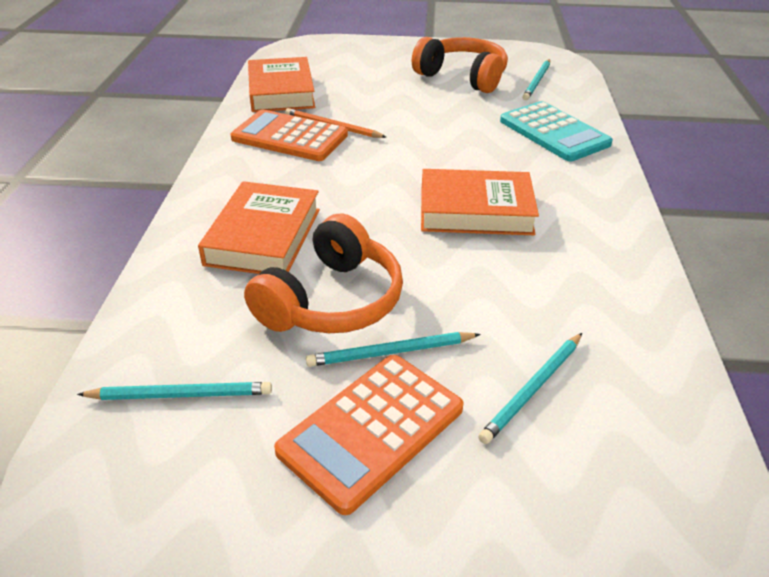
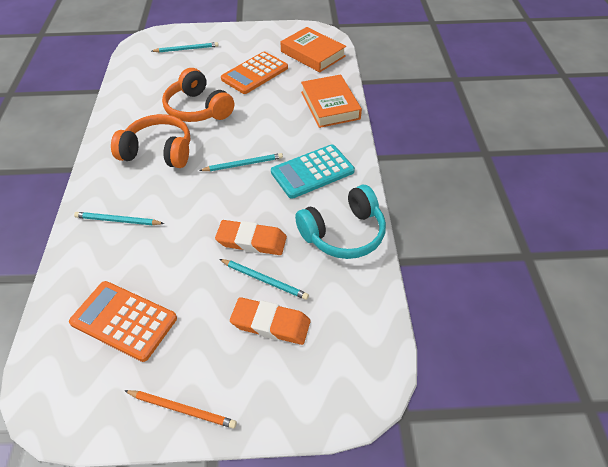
orange book: [198,181,320,274] [248,57,315,112] [421,169,539,235] = 3 -> [280,27,346,72] [301,74,362,128] = 2
orange eraser: none = 0 -> [215,220,287,255] [230,297,310,345] = 2
turquoise headphones: none = 0 -> [295,185,386,259] = 1

